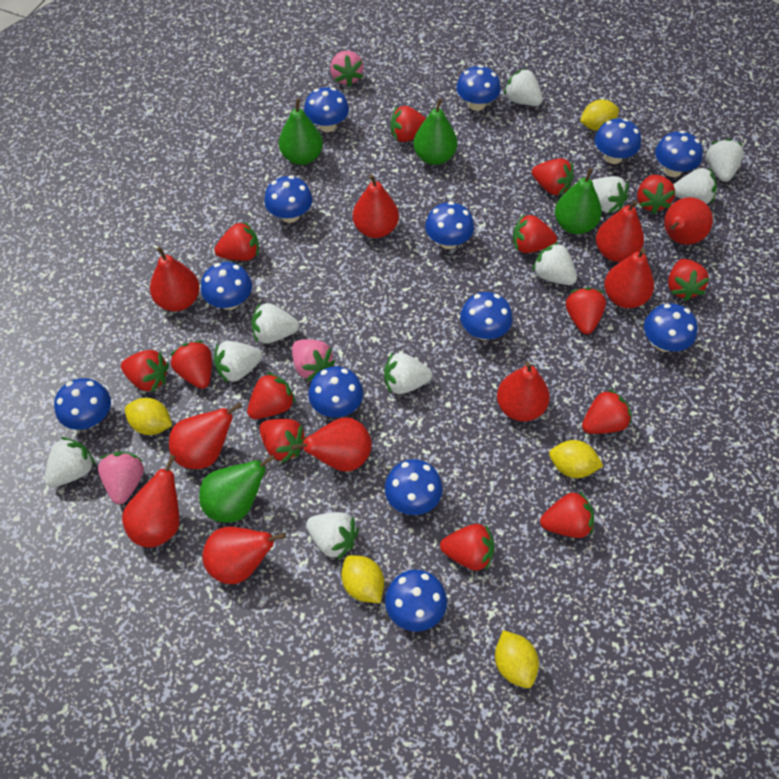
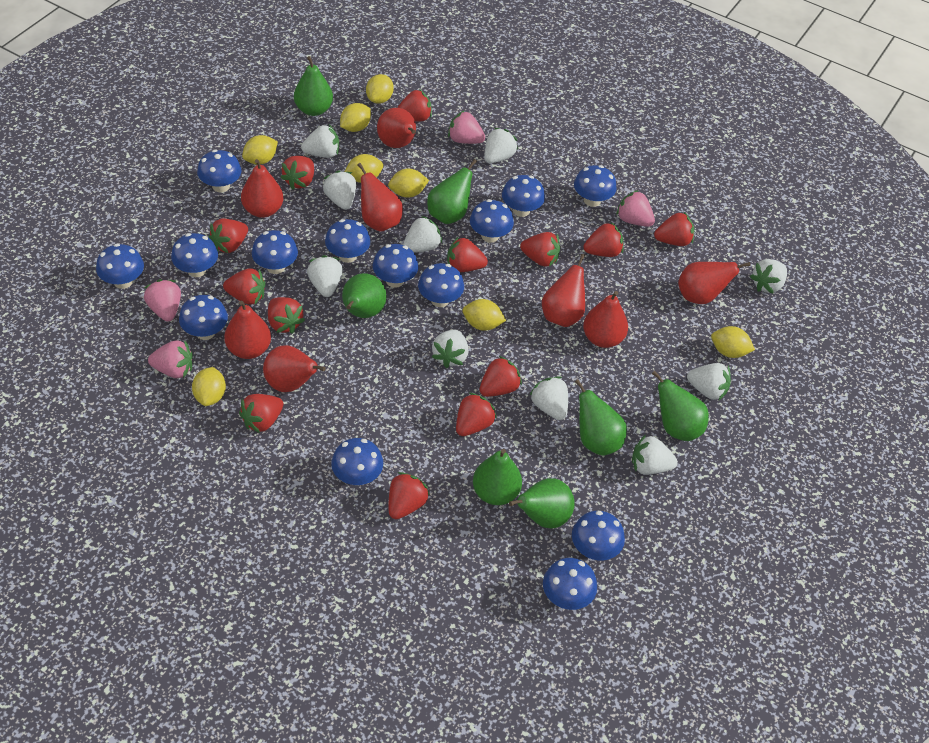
blue mushroom: [54,378,111,430] [201,262,252,310] [264,176,313,223] [304,87,349,132] [308,366,363,418] [385,459,443,515] [385,570,447,631] [425,201,474,249] [456,65,501,111] [460,292,513,340] [595,118,641,164] [644,304,698,352] [655,130,703,177] = 13 -> [96,244,144,289] [171,233,218,277] [179,295,228,340] [197,150,241,192] [252,230,298,274] [325,219,370,263] [331,438,383,486] [373,244,419,288] [418,263,464,307] [470,199,514,242] [502,175,545,217] [543,558,597,610] [572,511,625,560] [574,165,617,207] = 14
green pear: [199,454,276,523] [279,98,323,165] [413,99,457,165] [555,168,602,234] = 4 -> [294,56,333,116] [342,273,387,318] [427,159,477,224] [473,449,522,505] [509,478,575,528] [575,379,627,456] [652,370,709,441] = 7
pink strawberry: [98,452,144,504] [292,339,335,381] [330,51,364,87] = 3 -> [144,279,181,322] [148,340,193,378] [448,111,485,144] [616,190,655,227] = 4
red pear: [122,455,179,548] [150,247,200,311] [169,402,242,469] [202,527,286,584] [291,418,372,472] [353,174,399,238] [497,361,550,421] [596,200,644,262] [604,248,654,308] [664,197,713,245] = 10 -> [224,301,271,359] [241,159,283,218] [263,345,326,392] [357,163,403,232] [377,108,416,148] [542,254,585,327] [583,291,628,348] [678,262,751,304] = 8
red strawberry: [121,350,169,393] [170,340,212,389] [214,221,259,261] [247,372,295,419] [259,419,307,463] [391,106,426,142] [440,524,494,571] [513,214,557,253] [532,158,574,196] [540,491,594,538] [566,287,606,334] [582,389,631,434] [637,175,676,214] [668,259,710,301] = 14 -> [209,218,248,253] [223,269,265,305] [239,394,283,433] [268,297,305,334] [280,156,314,190] [389,472,430,519] [397,89,432,121] [447,236,488,272] [456,392,497,436] [480,356,522,397] [520,232,560,267] [584,222,624,257] [654,212,694,246] = 13
yellow lemon: [125,398,172,435] [341,555,384,603] [495,630,539,688] [549,440,603,478] [580,99,619,131] = 5 -> [192,367,226,406] [242,135,278,165] [340,103,371,132] [344,154,383,183] [366,74,394,104] [388,169,429,198] [462,299,506,331] [711,326,755,358] = 8

